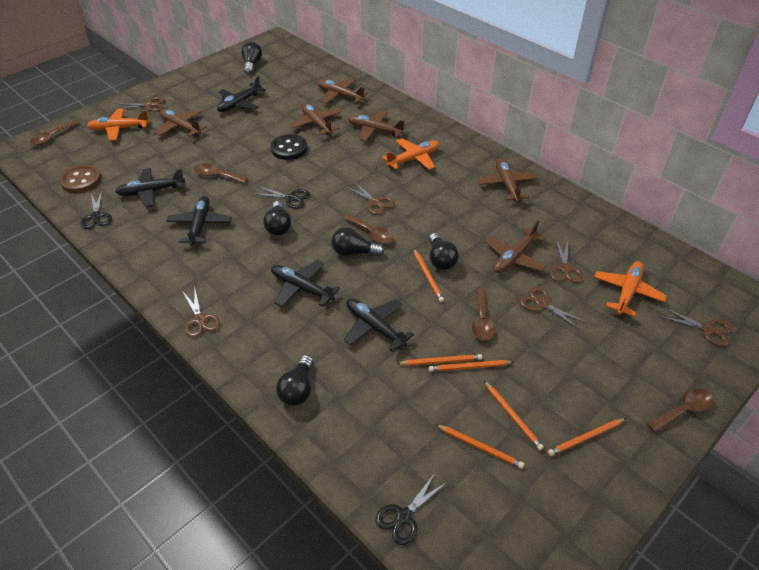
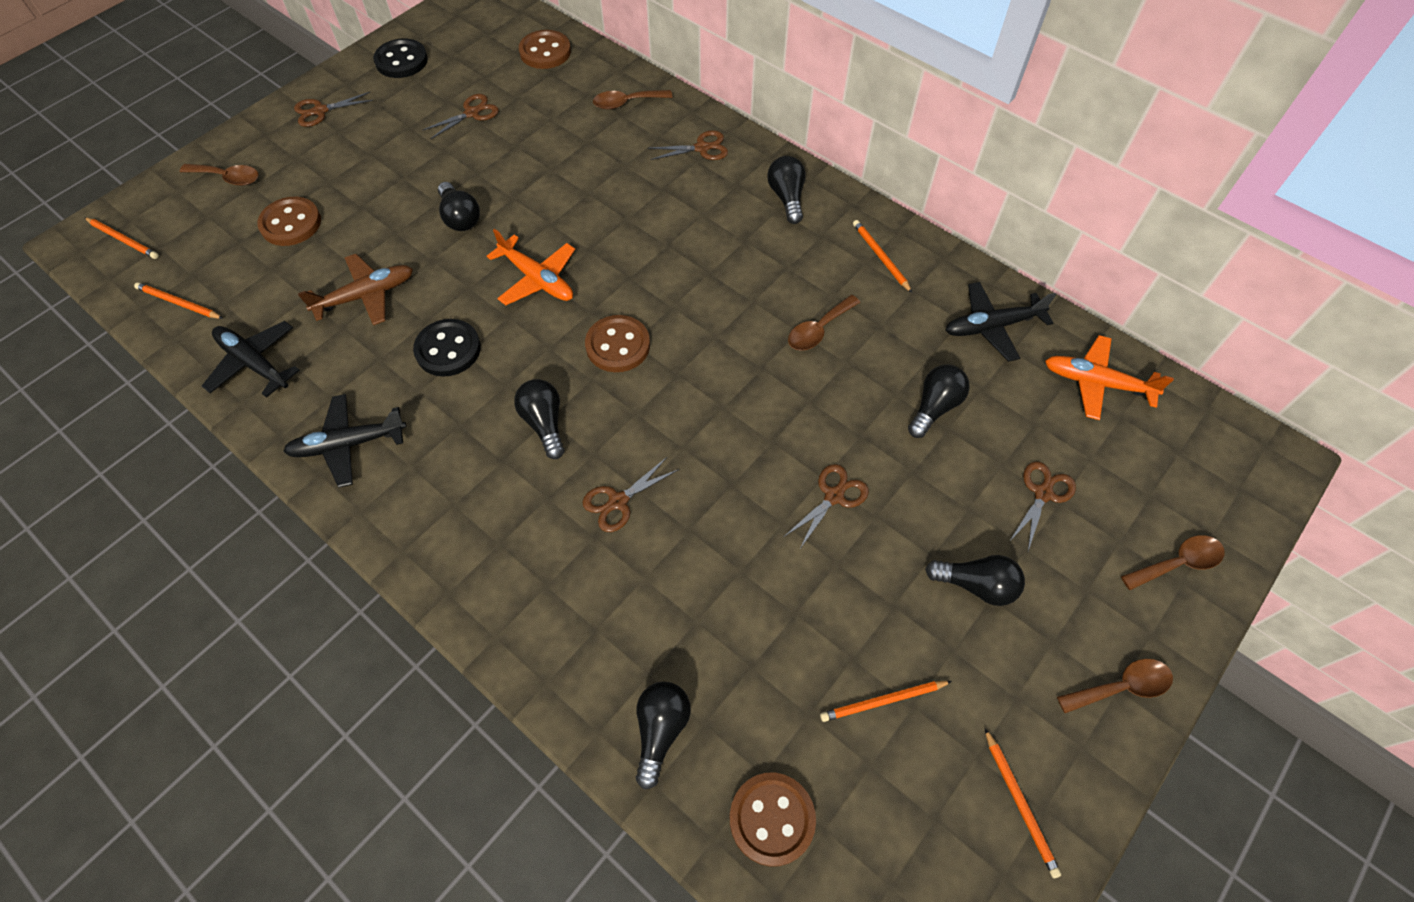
black button: [270,134,307,160] = 1 -> [373,38,428,78] [413,319,481,377] = 2
black light bulb: [241,42,262,74] [263,201,291,236] [276,355,313,406] [331,227,384,256] [429,233,459,270] = 5 -> [438,182,480,231] [514,379,565,459] [636,681,691,790] [767,156,806,224] [908,365,970,438] [925,555,1025,606] = 6
black plane: [115,168,185,207] [167,196,232,246] [217,75,266,112] [271,260,340,307] [344,298,414,352] = 5 -> [202,321,300,398] [283,394,407,488] [945,282,1056,362] = 3
black scissors: [81,191,112,229] [256,187,310,209] [375,472,447,545] = 3 -> none = 0
brown button: [60,165,101,193] = 1 -> [257,197,321,246] [519,30,571,69] [585,315,650,372] [729,773,816,867] = 4
brown plane: [155,109,207,137] [290,103,341,135] [317,78,368,104] [348,110,406,141] [477,158,538,202] [484,221,546,273] = 6 -> [298,254,413,325] = 1
orange pencil: [397,354,482,366] [413,248,444,302] [428,360,513,372] [435,424,524,469] [484,381,544,450] [548,418,626,456] = 6 -> [84,217,159,259] [134,282,224,319] [820,681,952,722] [853,220,912,293] [985,729,1061,878] = 5
orange plane: [87,109,150,141] [382,138,439,170] [594,261,667,317] = 3 -> [487,229,575,305] [1045,335,1174,420] = 2

